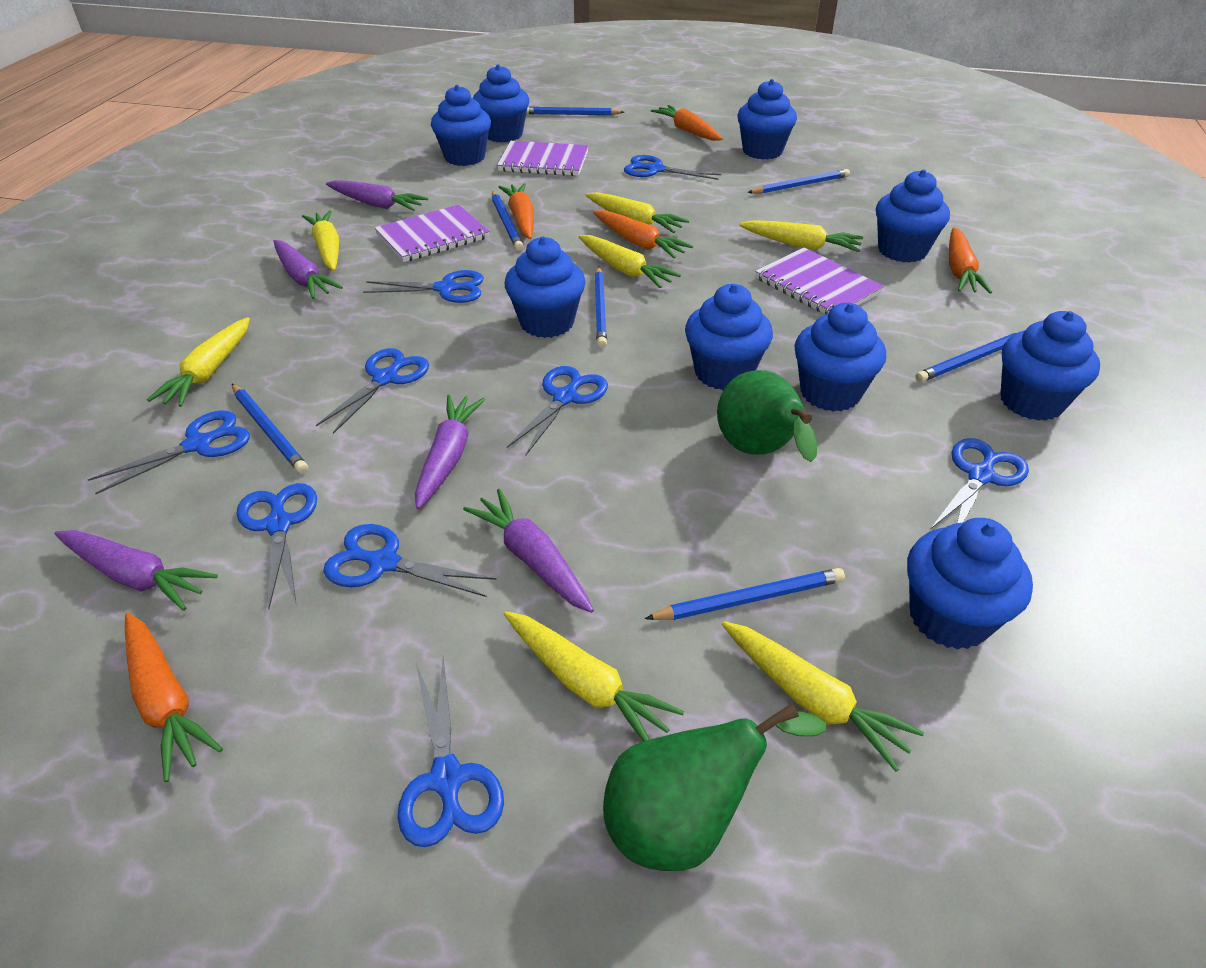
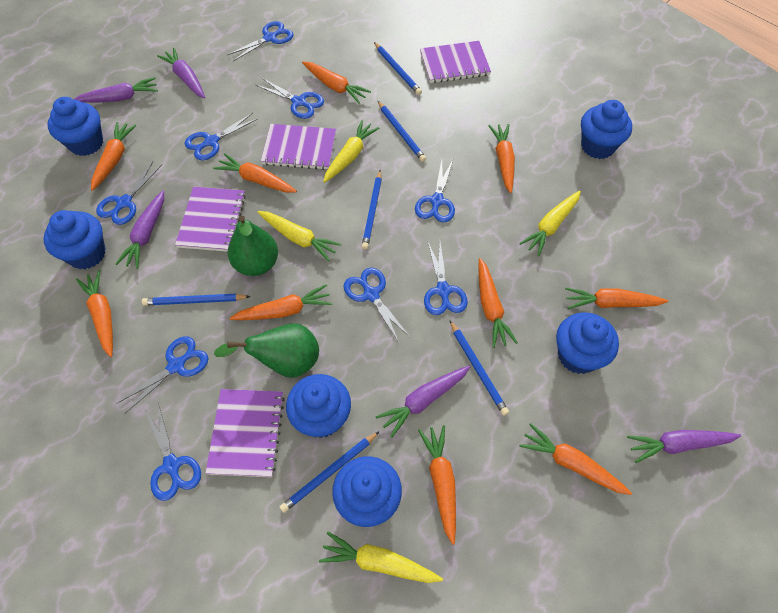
blue cupcake: [431,85,491,166] [473,64,529,143] [505,236,586,338] [685,284,773,390] [737,79,797,160] [794,303,886,412] [876,169,950,263] [907,518,1033,649] [1000,311,1100,421] = 9 -> [43,210,106,269] [47,97,103,156] [286,374,351,438] [332,456,402,527] [556,312,619,374] [581,100,632,159] = 6
blue pencil: [232,384,308,474] [492,191,523,251] [526,107,624,115] [595,266,607,348] [645,568,845,620] [747,169,850,194] [916,333,1016,382] = 7 -> [142,294,251,305] [280,431,380,513] [362,170,382,250] [374,42,422,95] [378,101,426,162] [450,321,509,416] = 6
orange carrot: [125,613,223,782] [499,183,534,239] [593,210,693,258] [651,105,723,141] [949,227,992,294] = 5 -> [76,270,113,357] [91,122,137,191] [213,154,297,193] [230,284,332,320] [302,61,371,103] [418,425,456,545] [478,258,518,348] [489,124,515,193] [519,423,632,495] [565,288,668,309] = 10
purple notebook: [375,205,490,262] [497,141,589,176] [755,247,884,315] = 3 -> [175,187,246,252] [206,389,285,477] [261,124,336,170] [420,41,491,83] = 4
yellow carrot: [147,317,250,407] [302,211,339,271] [504,611,684,741] [579,235,681,288] [586,192,689,233] [722,621,924,772] [739,220,863,252] = 7 -> [258,211,341,261] [319,532,443,583] [323,120,379,183] [519,191,581,256] = 4

